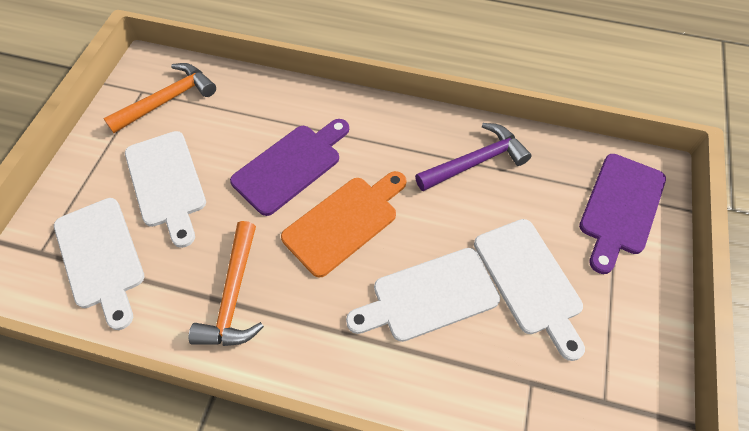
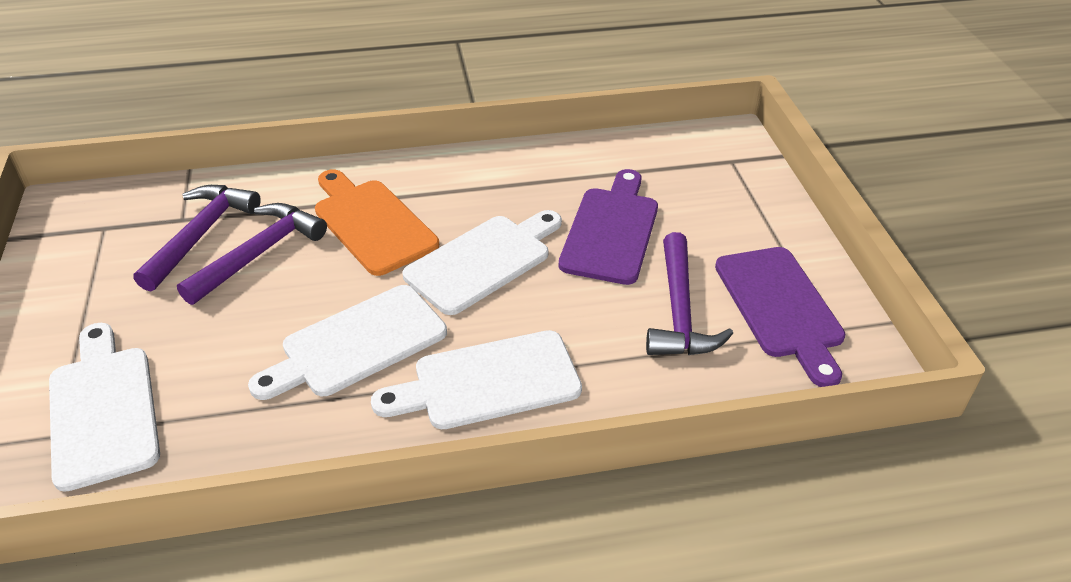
orange hammer: [103,63,216,133] [189,221,264,346] = 2 -> none = 0
purple hammer: [415,123,532,191] = 1 -> [133,185,261,291] [177,203,327,305] [646,232,733,355] = 3

